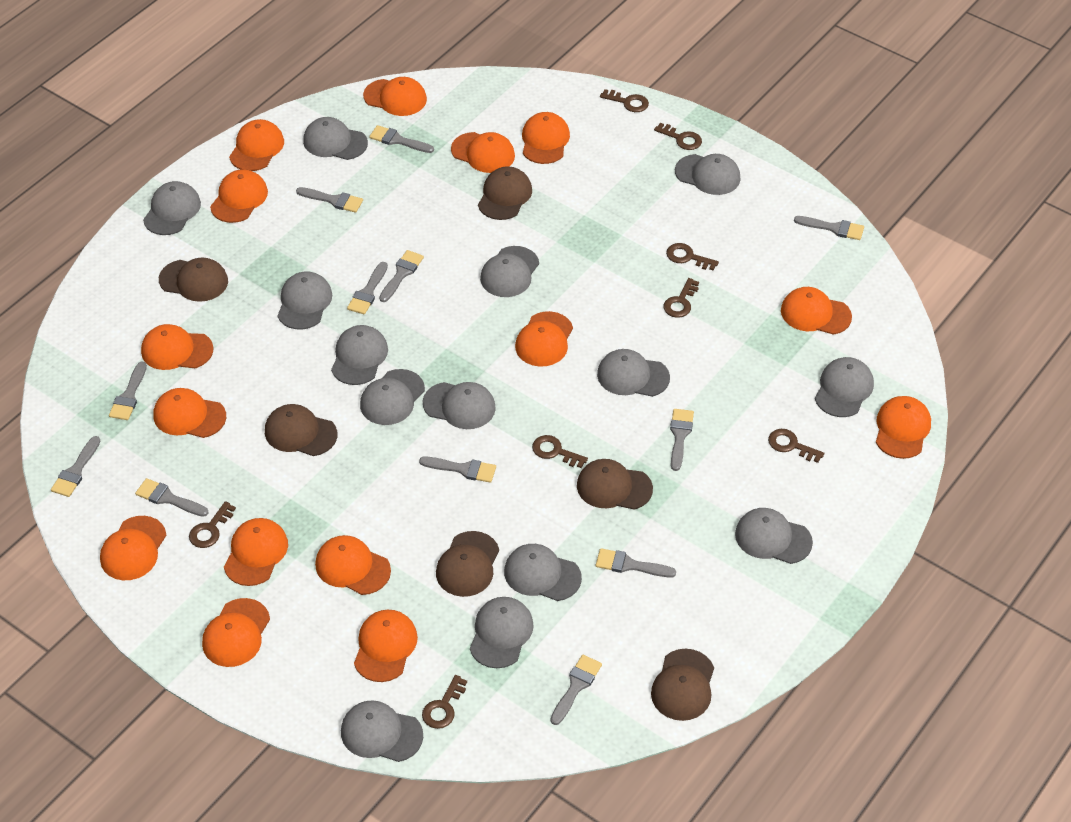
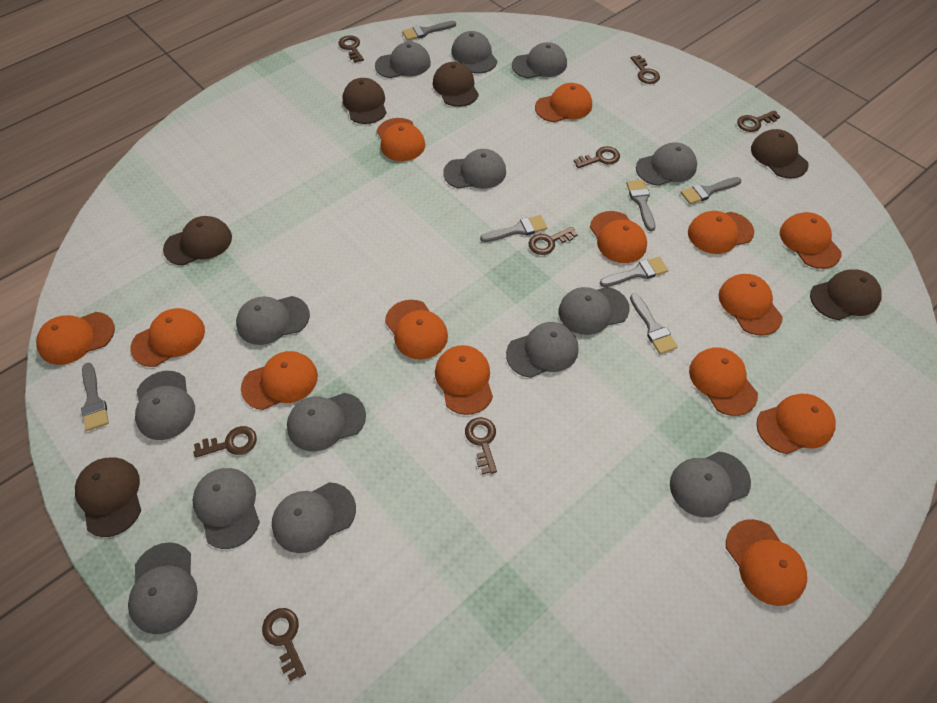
grey brush: [51,436,100,497] [109,361,147,420] [135,478,208,517] [296,187,363,213] [347,262,388,315] [369,125,434,153] [379,250,424,302] [419,457,496,483] [551,655,602,725] [596,548,676,577] [670,409,694,471] [794,216,864,240] = 12 -> [81,363,109,431] [402,21,456,41] [480,215,547,242] [600,257,668,287] [626,180,655,232] [630,293,678,354] [681,177,741,204] = 7
orange cap: [100,516,166,580] [141,324,214,370] [153,388,226,438] [202,598,270,667] [210,169,268,223] [224,518,288,586] [229,119,284,171] [315,535,391,595] [354,610,418,682] [363,77,427,116] [451,132,515,173] [515,311,573,367] [522,112,570,164] [781,287,852,335] [876,396,931,459] = 15 -> [36,312,115,365] [131,308,205,367] [241,351,318,410] [377,118,425,161] [385,300,448,359] [435,345,493,415] [535,83,592,122] [590,211,647,263] [688,211,754,254] [689,347,758,416] [718,274,783,336] [726,519,807,606] [756,394,836,454] [780,212,842,269] = 14

